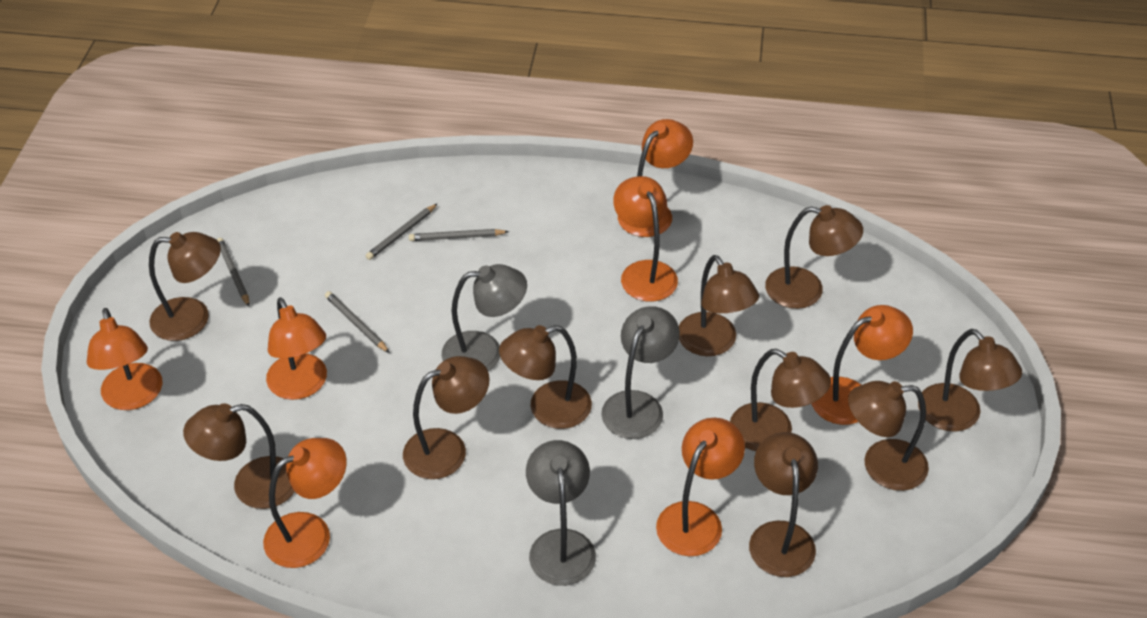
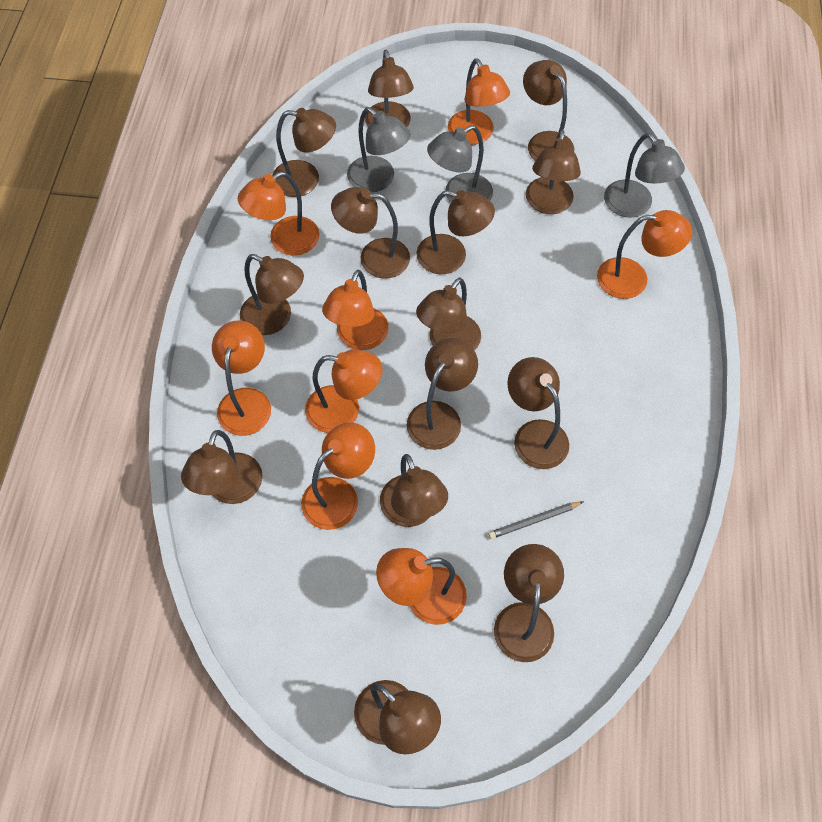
brown lamp: [149,232,221,341] [183,403,295,509] [403,356,490,479] [499,325,592,429] [679,255,759,356] [730,349,831,451] [749,432,818,577] [765,205,863,309] [848,381,929,491] [918,329,1022,432] = 10 -> [181,430,263,504] [240,254,304,335] [272,108,336,197] [331,187,410,279] [354,680,441,754] [365,49,414,127] [380,454,448,527] [407,338,478,450] [416,190,495,274] [416,277,481,351] [494,544,564,662] [507,357,569,469] [523,60,574,161] [526,130,581,214] = 14
grey pencil: [217,238,250,307] [325,291,390,353] [366,203,438,260] [409,229,509,241] = 4 -> [488,501,584,539] = 1
orange lamp: [87,308,162,410] [263,438,347,568] [266,297,327,400] [613,176,678,302] [618,119,693,237] [656,418,745,556] [811,305,913,425] = 7 -> [212,321,271,436] [238,172,319,256] [301,422,375,530] [305,349,382,433] [322,270,388,350] [376,548,467,625] [448,58,510,145] [597,210,692,299] = 8

